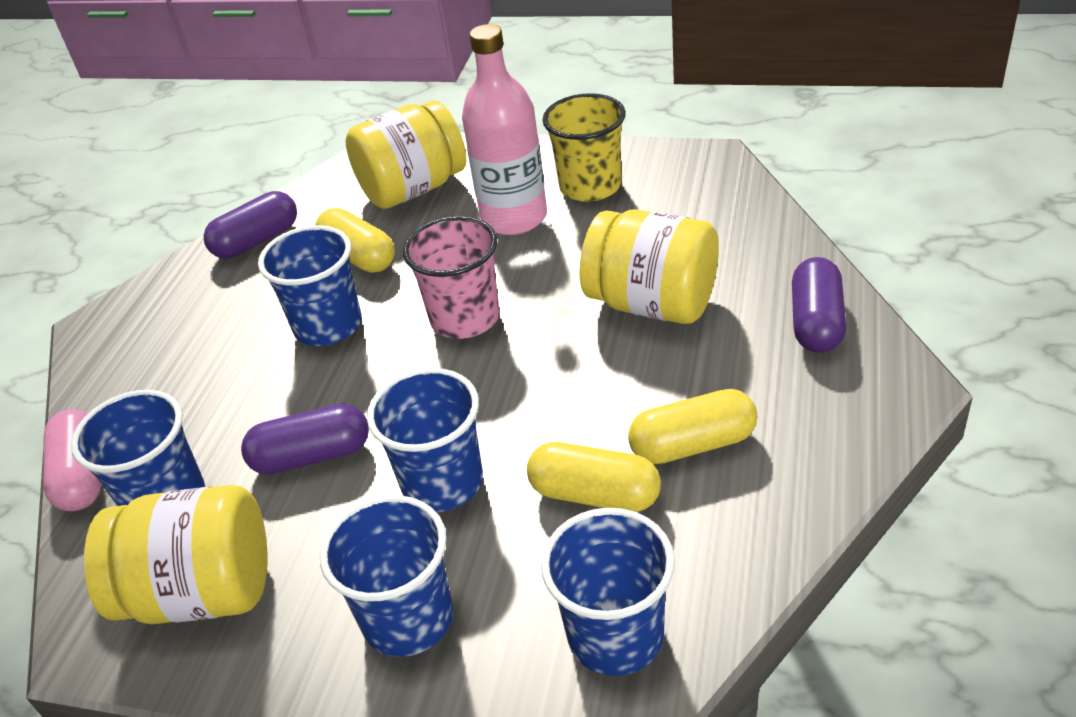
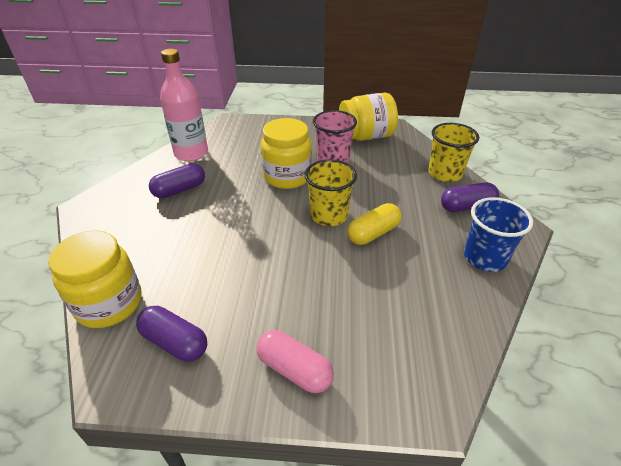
blue cup: [71,390,205,506] [258,225,362,346] [320,495,453,657] [367,368,483,512] [541,508,675,676] = 5 -> [464,197,533,272] = 1
yellow capsule: [315,208,395,273] [527,442,661,512] [628,389,757,464] = 3 -> [347,203,401,245] = 1
yellow cup: [542,93,626,202] = 1 -> [305,159,357,226] [428,123,479,182] = 2

